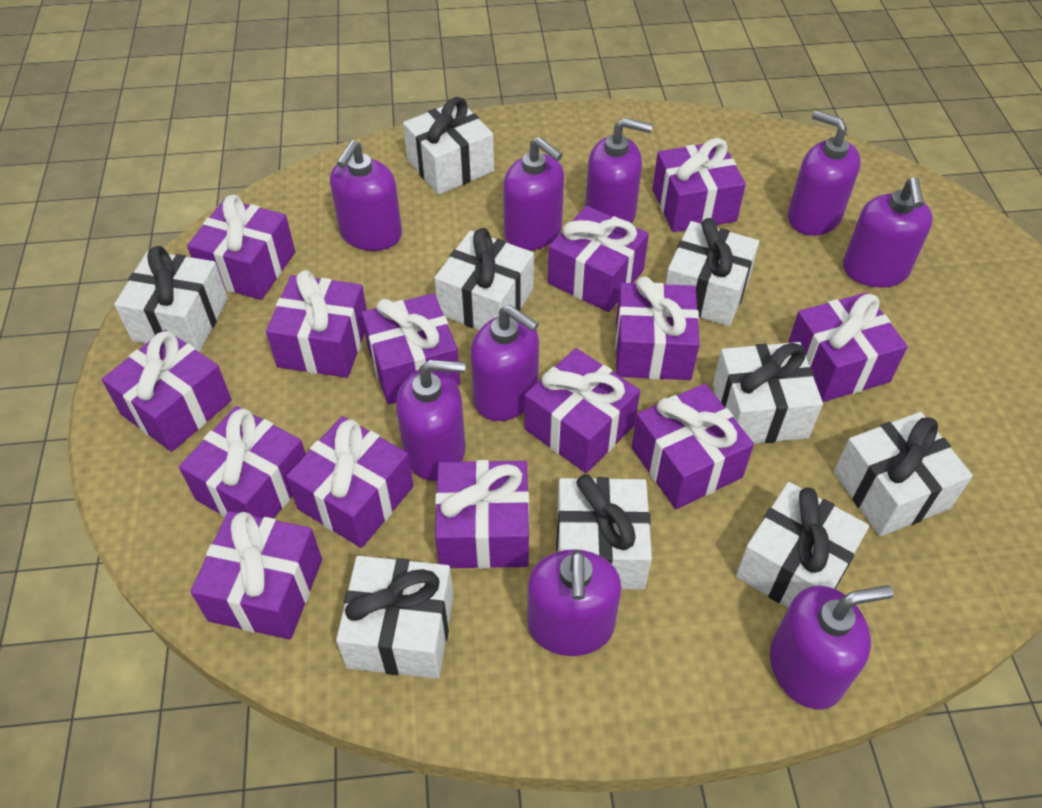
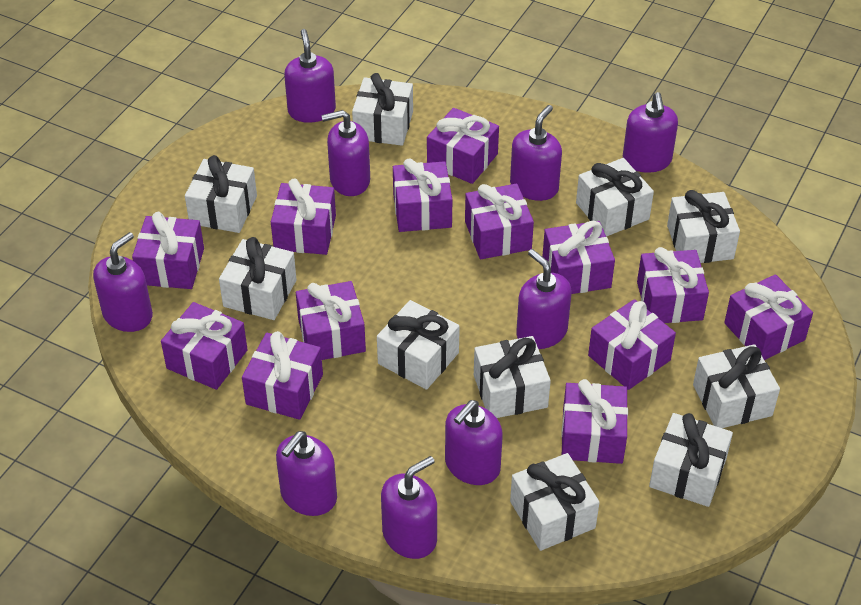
purple gift: [102,329,232,452] [179,406,306,518] [187,195,295,300] [190,511,322,640] [266,270,367,378] [286,416,413,548] [361,293,460,404] [435,460,529,569] [524,348,640,473] [548,206,649,312] [615,276,700,380] [632,384,754,509] [653,138,746,232] [788,293,908,402] = 14 -> [132,212,204,289] [161,302,248,390] [242,331,323,420] [271,179,336,255] [296,281,366,360] [393,158,452,232] [427,108,499,184] [465,184,534,259] [542,221,615,294] [561,379,628,464] [588,299,676,390] [637,247,709,323] [724,274,813,360] = 13
white gift: [114,246,228,352] [336,556,454,679] [403,97,494,195] [434,228,534,330] [556,474,652,589] [665,218,759,326] [713,342,823,444] [736,482,869,608] [834,412,973,536] = 9 -> [185,155,257,233] [219,237,297,320] [352,73,413,146] [377,300,460,390] [474,336,551,418] [510,453,600,551] [576,158,654,237] [649,413,733,507] [667,190,740,263] [693,344,780,428] = 10

